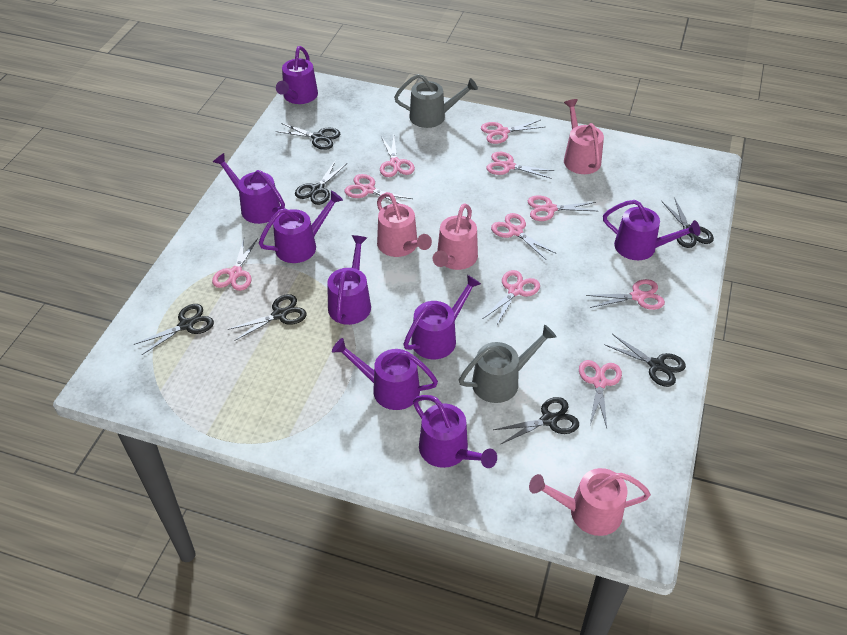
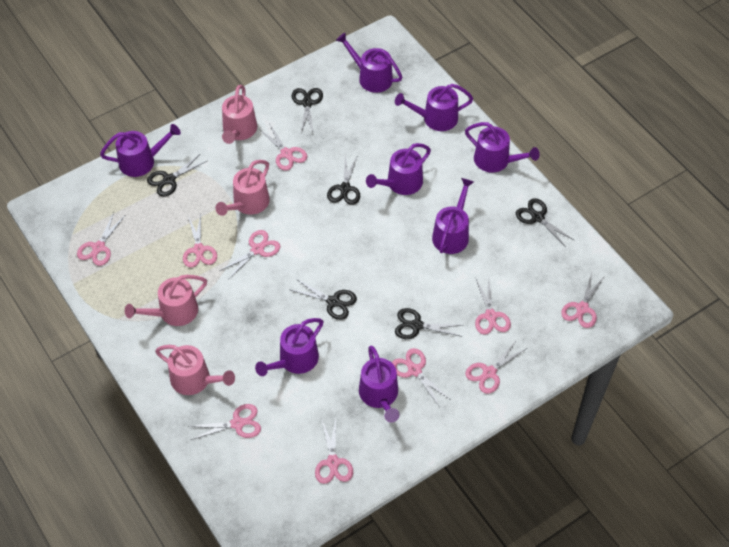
black scissors: [134,304,214,355] [228,294,307,341] [276,123,340,150] [295,160,347,205] [493,397,579,445] [604,334,686,387] [661,198,714,248] = 7 -> [147,154,207,196] [291,279,357,320] [292,88,323,135] [327,155,360,205] [395,308,463,339] [516,198,575,247] = 6
grey watering can: [394,74,478,128] [459,325,556,403] = 2 -> none = 0

